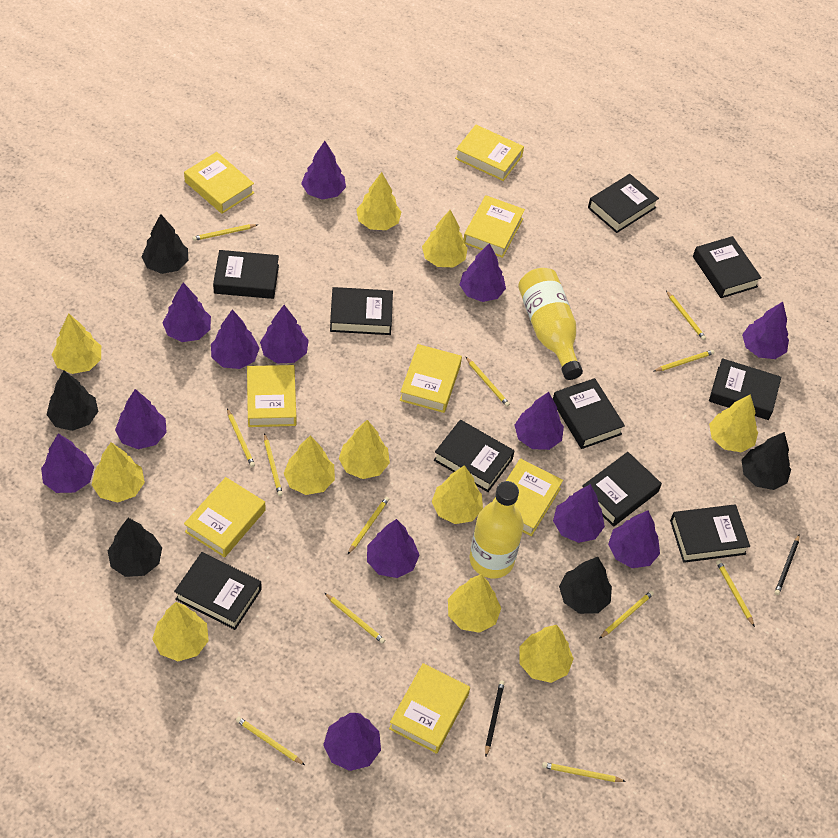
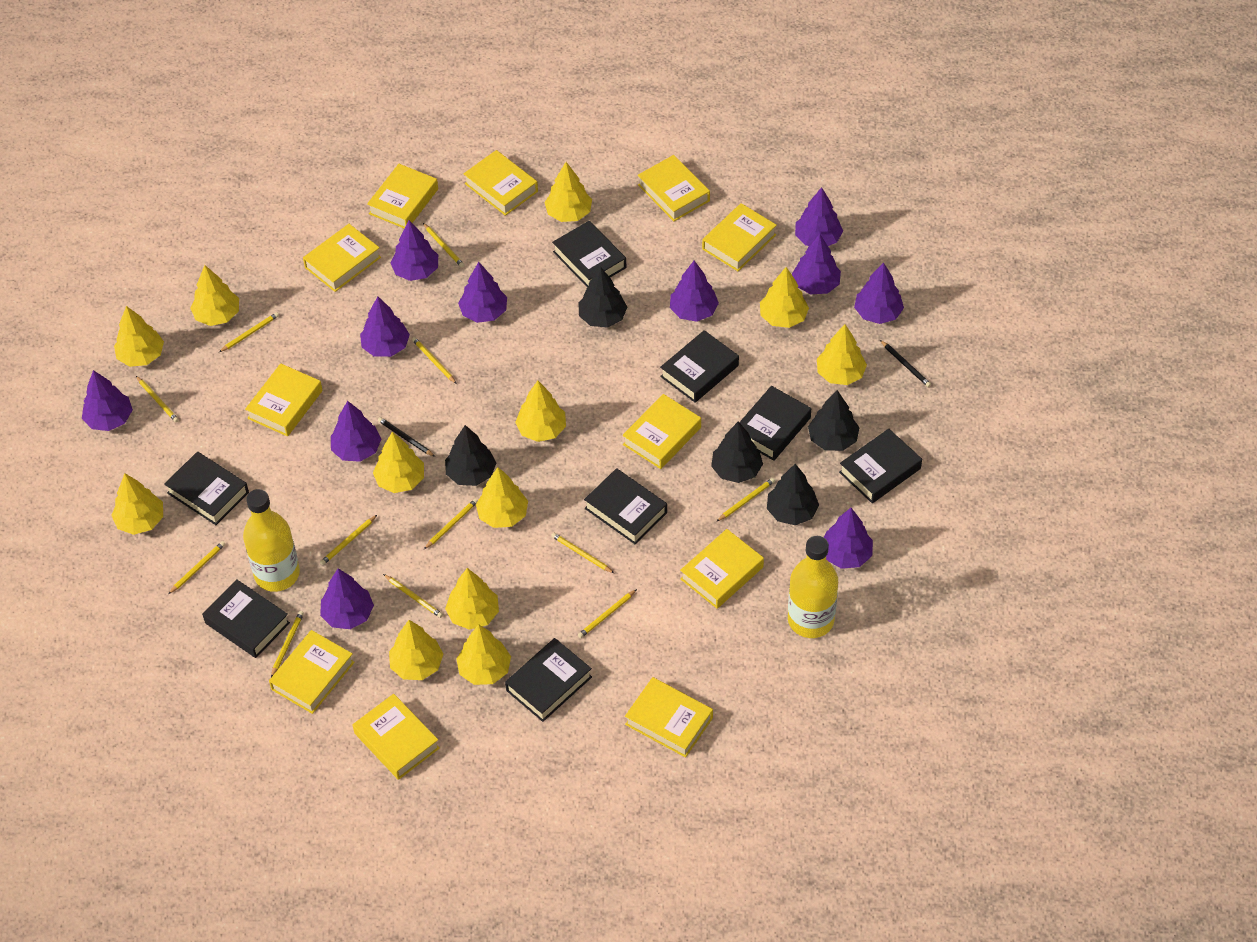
black book: [174,552,262,630] [213,250,279,299] [330,287,393,335] [434,420,514,492] [553,378,625,449] [582,452,662,526] [588,174,659,233] [670,504,750,563] [693,236,762,298] [709,358,781,420] = 10 -> [164,452,249,525] [202,580,290,658] [505,638,592,722] [552,221,626,288] [584,468,667,544] [660,330,739,403] [739,386,811,461] [839,429,922,503] = 8
purple tree: [41,434,94,493] [115,389,167,449] [163,283,211,342] [211,310,260,369] [260,305,309,364] [301,141,346,200] [323,713,381,771] [367,519,419,578] [460,243,506,302] [515,392,564,450] [553,484,605,543] [608,510,660,568] [742,302,789,359] = 13 -> [82,370,133,431] [320,569,374,629] [331,401,381,462] [360,296,410,357] [390,220,438,281] [458,262,507,323] [670,261,719,322] [792,234,841,294] [795,187,843,246] [824,508,873,569] [854,262,904,324] = 11
yellow book: [184,152,254,214] [184,477,266,558] [247,365,296,427] [389,663,470,754] [400,344,462,413] [455,125,524,181] [463,195,525,258] [492,459,563,536] = 8 -> [245,363,323,437] [269,630,355,714] [303,224,381,292] [353,694,440,780] [367,164,438,228] [463,150,538,216] [622,394,701,469] [625,677,713,758] [638,155,710,221] [680,529,764,609] [702,203,777,271] = 11
yellow tree: [52,314,101,374] [91,442,145,503] [152,602,209,661] [284,435,335,495] [339,420,390,479] [356,172,401,230] [422,210,468,267] [432,465,483,524] [448,574,501,633] [520,625,574,683] [709,394,758,453] = 11 -> [111,474,163,535] [114,306,164,367] [190,265,239,326] [373,432,424,493] [389,620,443,680] [445,568,499,630] [456,624,511,685] [476,467,528,528] [515,381,566,442] [544,162,592,222] [760,267,809,328] [817,324,867,385] = 12

